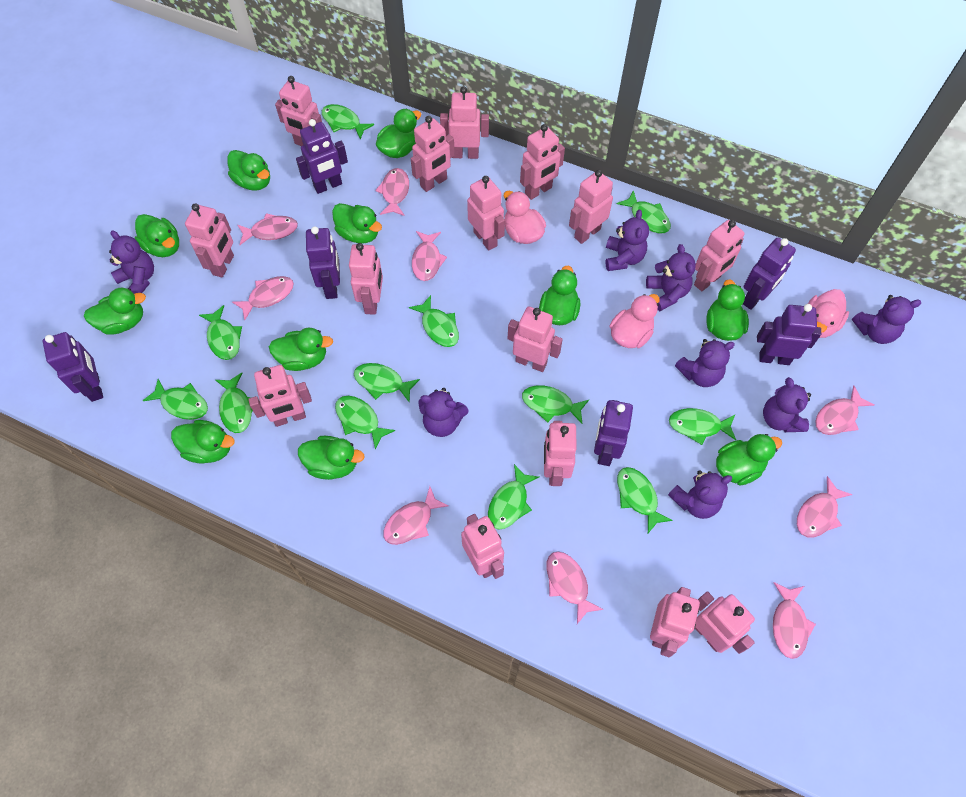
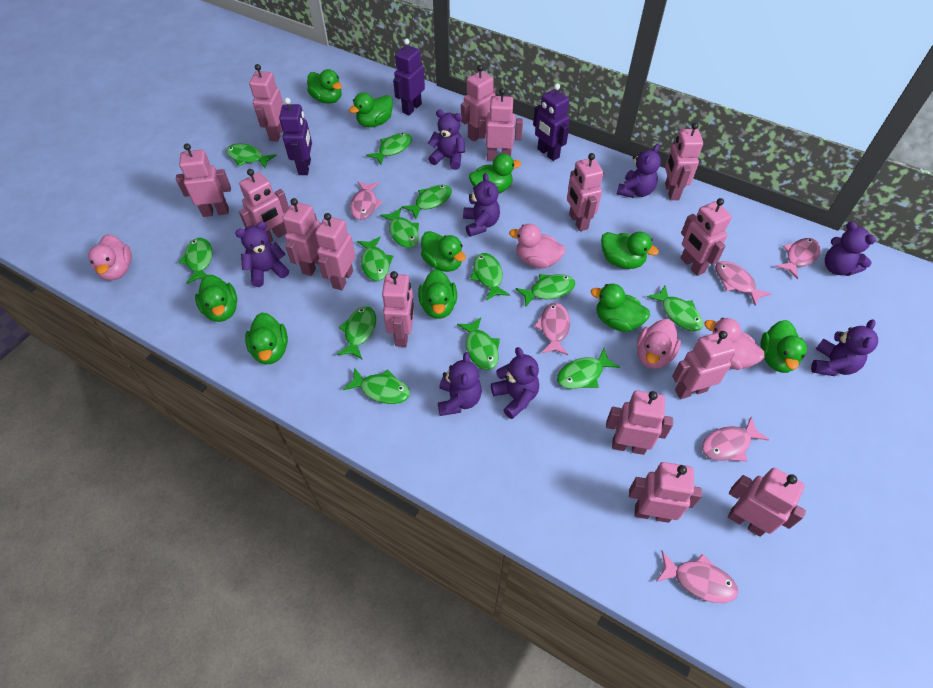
green duck: [84,288,146,335] [135,214,179,257] [171,420,234,463] [228,150,270,191] [269,328,333,371] [298,436,365,480] [332,203,382,243] [376,109,421,158] [539,266,580,325] [706,279,749,341] [716,434,782,485] = 11 -> [195,275,237,322] [245,313,288,364] [307,69,342,104] [349,92,393,127] [418,269,457,319] [421,231,466,272] [469,153,521,194] [591,284,650,332] [601,232,659,269] [761,320,807,373] = 10
green fish: [143,379,208,420] [199,305,242,360] [215,373,253,433] [322,104,374,140] [335,396,395,450] [354,363,420,403] [409,295,459,347] [488,464,539,530] [522,385,589,424] [617,190,671,233] [617,467,673,533] [669,408,736,445] = 12 -> [178,238,212,284] [226,143,277,168] [337,306,376,359] [343,367,410,404] [357,237,393,281] [366,133,412,165] [380,208,419,248] [402,185,452,219] [457,317,500,370] [470,253,510,301] [515,274,575,307] [557,348,620,389] [647,286,703,331] = 13
pink duck: [504,191,546,244] [609,294,660,348] [808,289,849,338] = 3 -> [88,234,132,280] [509,224,565,268] [637,319,681,369] [704,318,765,370] = 4
pink fish: [232,276,294,320] [238,213,298,245] [375,168,409,216] [383,486,449,545] [412,231,447,281] [546,551,603,624] [773,582,816,659] [797,476,852,538] [815,385,874,435] = 9 -> [350,181,383,220] [534,303,570,355] [656,551,738,603] [702,417,770,461] [715,261,772,306] [775,238,820,279] = 6
purple robot: [43,332,103,402] [296,119,348,194] [306,226,340,299] [594,400,633,466] [743,238,796,310] [757,304,821,365] = 6 -> [279,98,312,175] [393,38,425,115] [533,83,570,161] = 3

